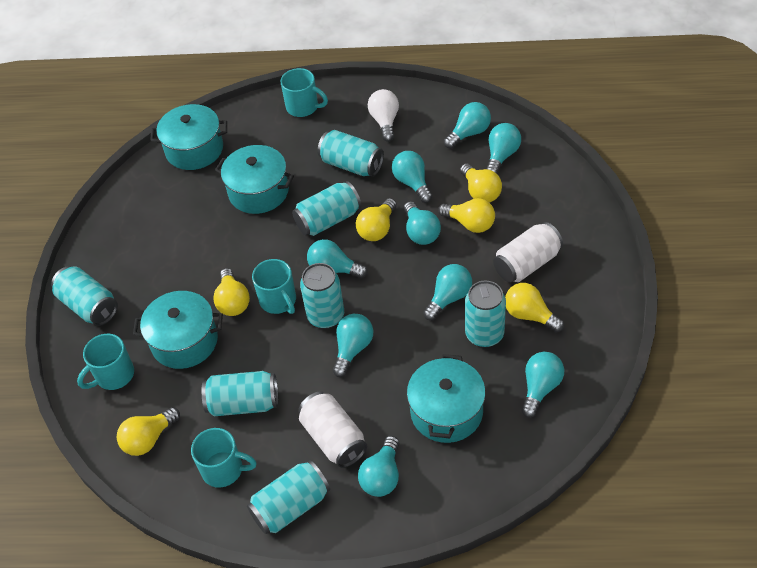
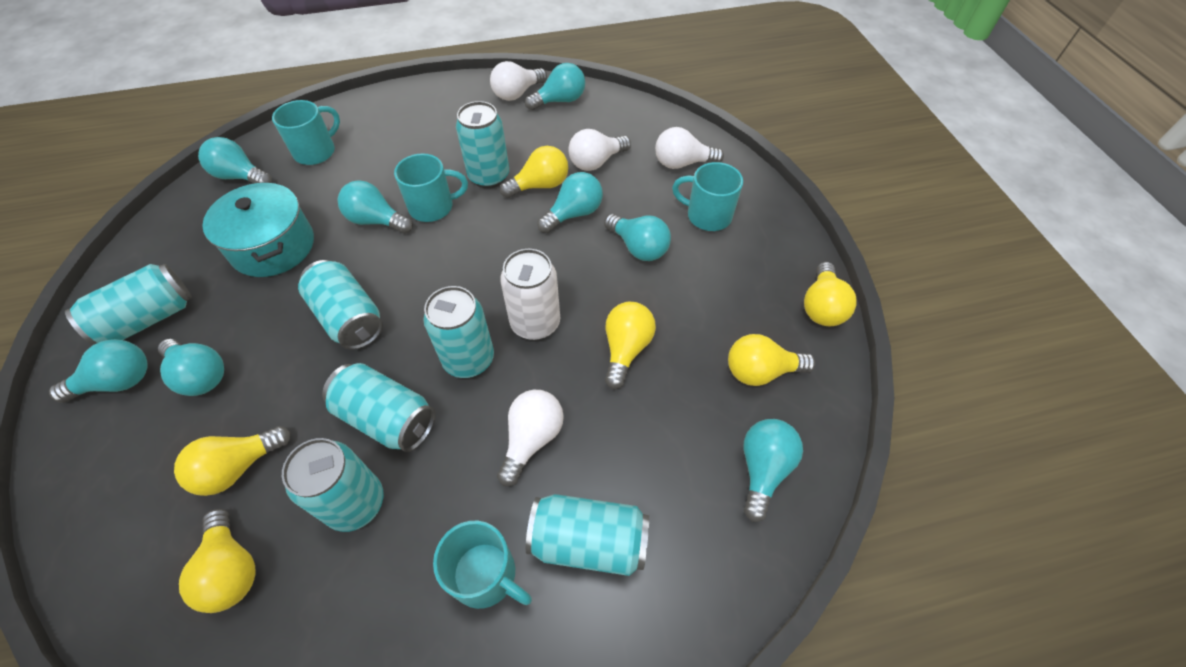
turquoise light bulb: [307,239,368,278] [333,314,373,377] [358,436,399,497] [392,151,433,203] [404,201,441,245] [423,264,472,320] [444,102,491,149] [486,123,521,174] [522,352,564,418] = 9 -> [49,339,148,403] [158,339,224,396] [198,137,272,184] [338,180,413,234] [525,63,585,110] [537,172,603,233] [604,214,671,261] [743,419,803,522] = 8
turquoise pot: [133,291,223,369] [150,104,227,170] [215,145,294,214] [407,354,486,443] = 4 -> [202,183,314,277] = 1
white can: [298,391,367,468] [493,222,563,283] = 2 -> [500,249,560,340] = 1
white light bulb: [368,89,399,142] = 1 -> [490,61,547,101] [497,390,564,487] [568,129,631,171] [655,127,724,169] = 4

